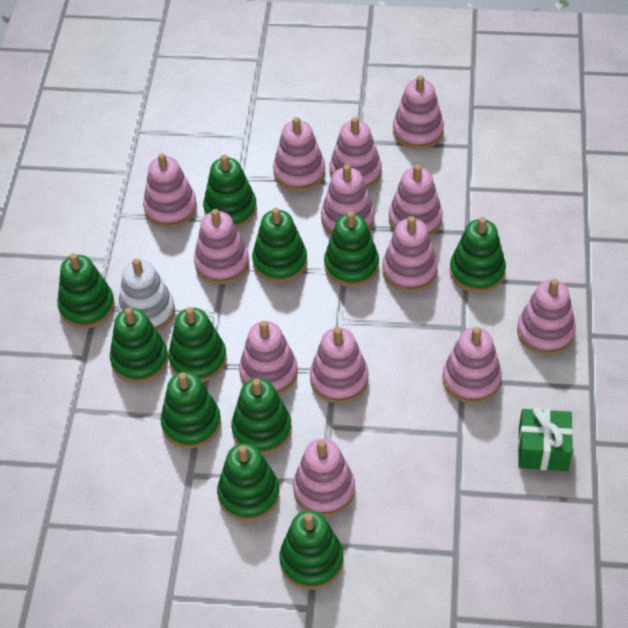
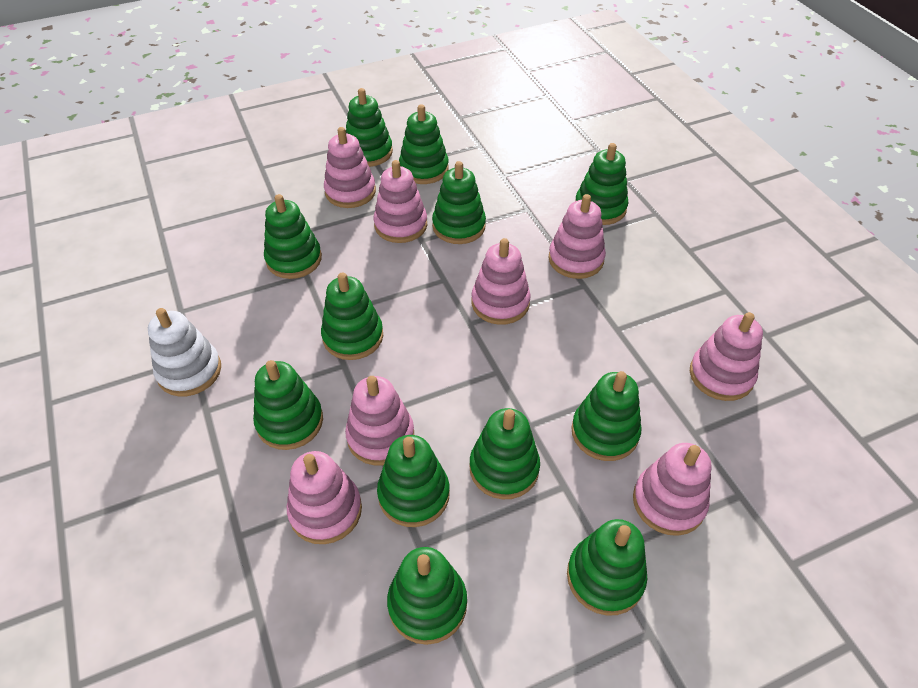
green gift: [518,407,573,471] = 1 -> none = 0
green stacking toy: [57,253,115,328] [110,308,168,383] [161,372,221,448] [168,307,227,382] [203,155,257,228] [217,443,280,521] [231,378,292,455] [252,208,307,283] [279,510,344,590] [324,211,379,287] [450,217,506,293] = 11 -> [253,360,323,450] [264,194,322,279] [321,273,383,360] [346,88,393,167] [377,435,450,527] [387,547,467,645] [399,104,449,184] [432,161,486,244] [469,408,540,499] [567,519,647,616] [571,371,642,461] [575,143,628,225] = 12
pink stacking toy: [143,153,197,228] [194,209,249,284] [239,321,298,395] [273,117,325,191] [293,439,355,517] [310,327,368,403] [321,165,375,235] [330,117,382,189] [382,216,438,292] [389,164,443,236] [393,75,444,150] [443,327,502,404] [517,279,576,355] = 13 -> [287,451,362,544] [324,127,376,208] [345,376,414,465] [373,160,427,243] [471,238,531,325] [548,194,606,279] [633,443,711,536] [690,312,763,401] = 8

